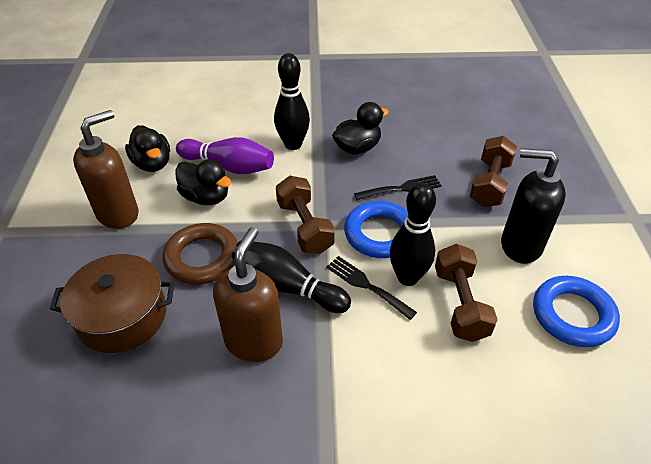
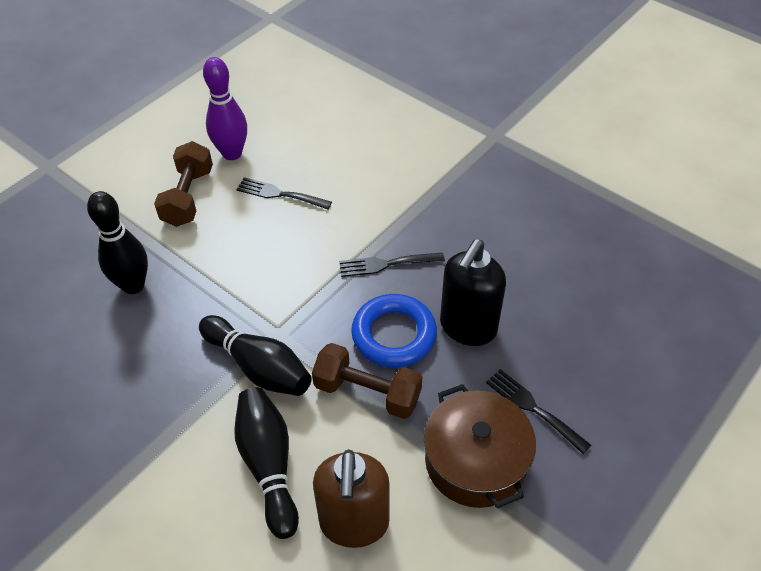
black duck: [125,125,170,172] [175,159,232,205] [332,102,389,154] = 3 -> none = 0
black fork: [326,256,417,320] [354,175,442,200] = 2 -> [236,177,332,209] [339,253,445,277] [486,369,591,454] = 3
blue ring: [344,201,408,258] [533,276,620,347] = 2 -> [351,294,437,367] = 1
brown dumbbell: [276,176,335,254] [435,244,498,342] [470,136,517,207] = 3 -> [154,141,213,227] [312,343,422,419] = 2
brown ring: [163,223,238,284] = 1 -> none = 0
brown soap dispenser: [73,110,139,229] [213,227,283,362] = 2 -> [313,449,389,548] = 1

